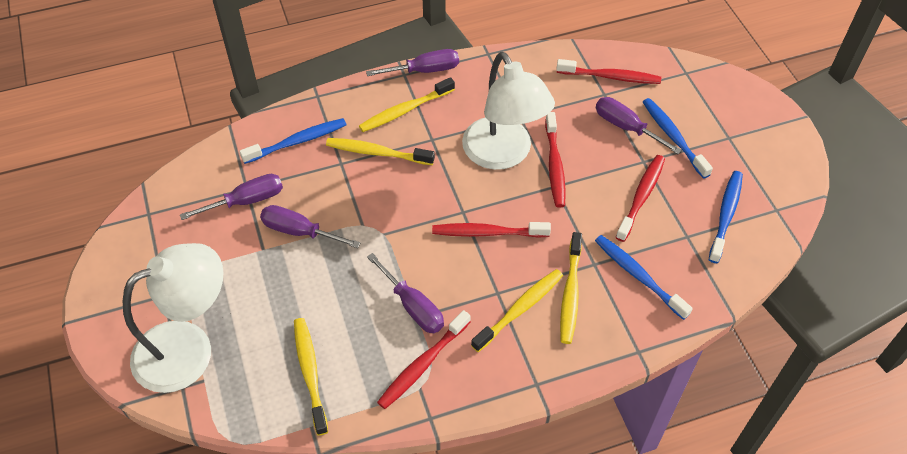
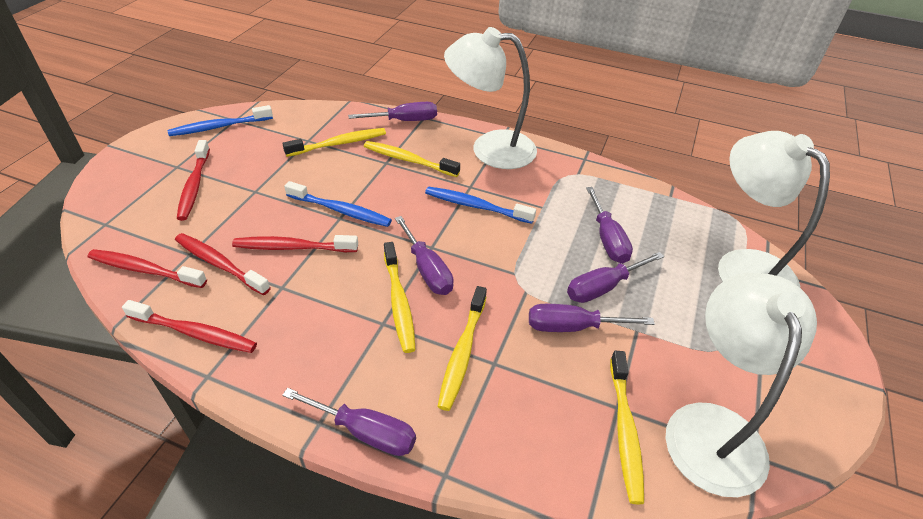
blue toothbrush: [239,118,347,164] [595,235,693,320] [643,98,713,179] [709,171,743,263] = 4 -> [168,105,273,136] [284,181,392,227] [425,187,536,224] = 3
purple screwdriver: [180,174,283,220] [260,205,361,248] [366,49,459,76] [367,253,444,333] [596,97,682,154] = 5 -> [282,388,416,456] [348,102,437,121] [395,216,454,295] [529,304,655,332] [567,252,664,303] [586,187,633,264] = 6
white lamp: [123,243,224,393] [462,52,555,170] = 2 -> [444,27,537,169] [665,273,817,497] [718,131,830,287] = 3

